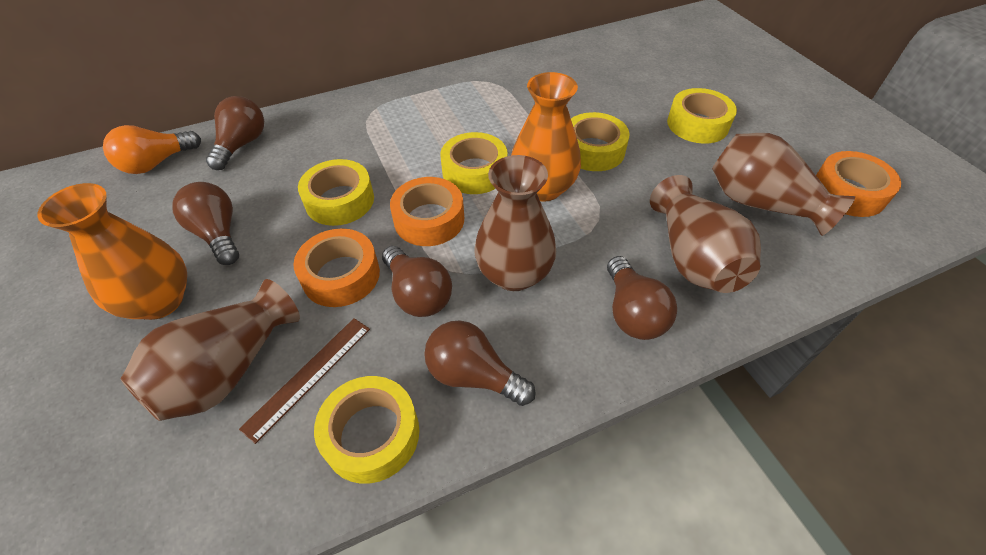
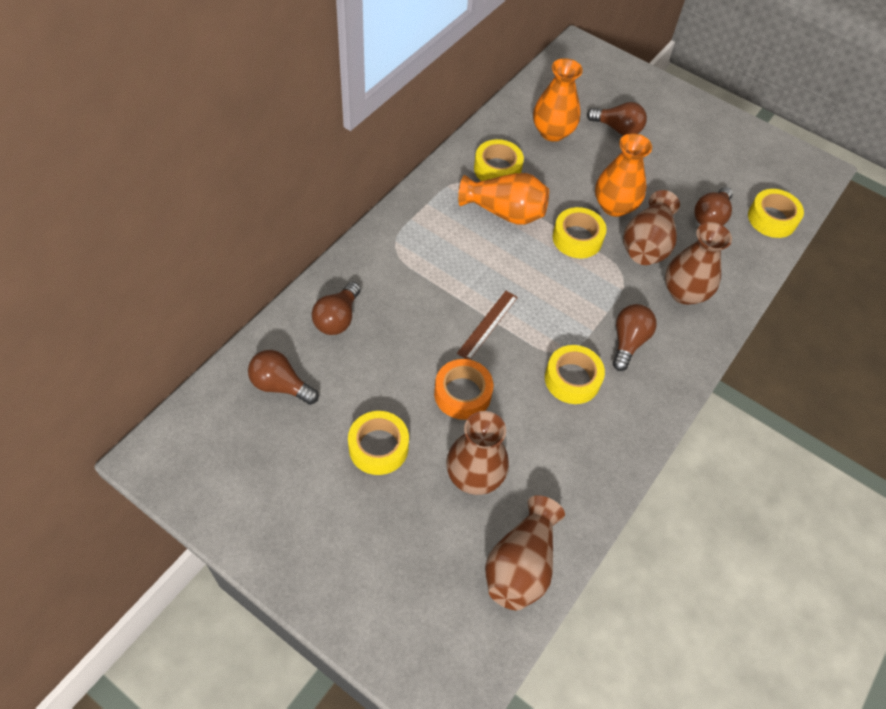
orange light bulb: [103,125,201,174] = 1 -> none = 0
orange tape: [293,228,380,307] [390,177,464,246] [816,151,901,217] = 3 -> [434,359,493,420] = 1
orange vase: [37,183,187,320] [511,72,581,201] = 2 -> [458,173,549,225] [533,58,583,142] [595,133,652,217] = 3

